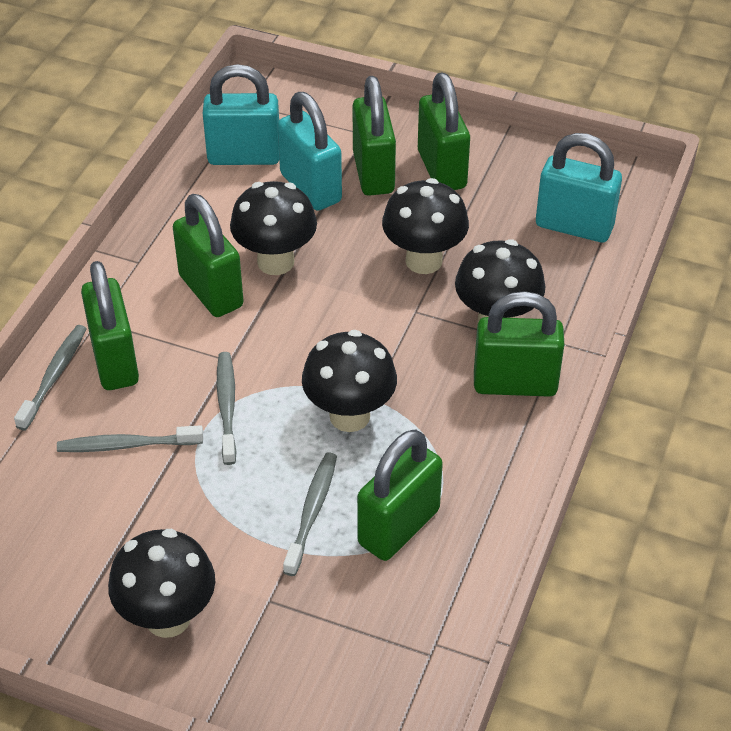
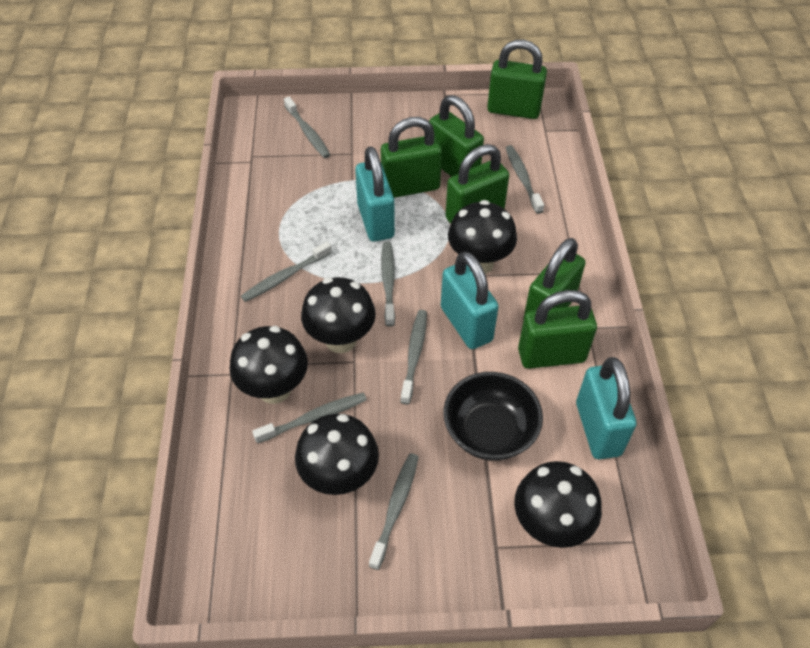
black bowl: none = 0 -> [443,372,543,461] = 1
grey toothbrush: [14,325,87,430] [57,425,203,452] [217,352,236,465] [283,452,337,576] = 4 -> [241,241,332,302] [252,393,367,443] [284,97,330,158] [369,453,419,570] [381,242,395,326] [400,310,427,404] [506,145,544,214] = 7

